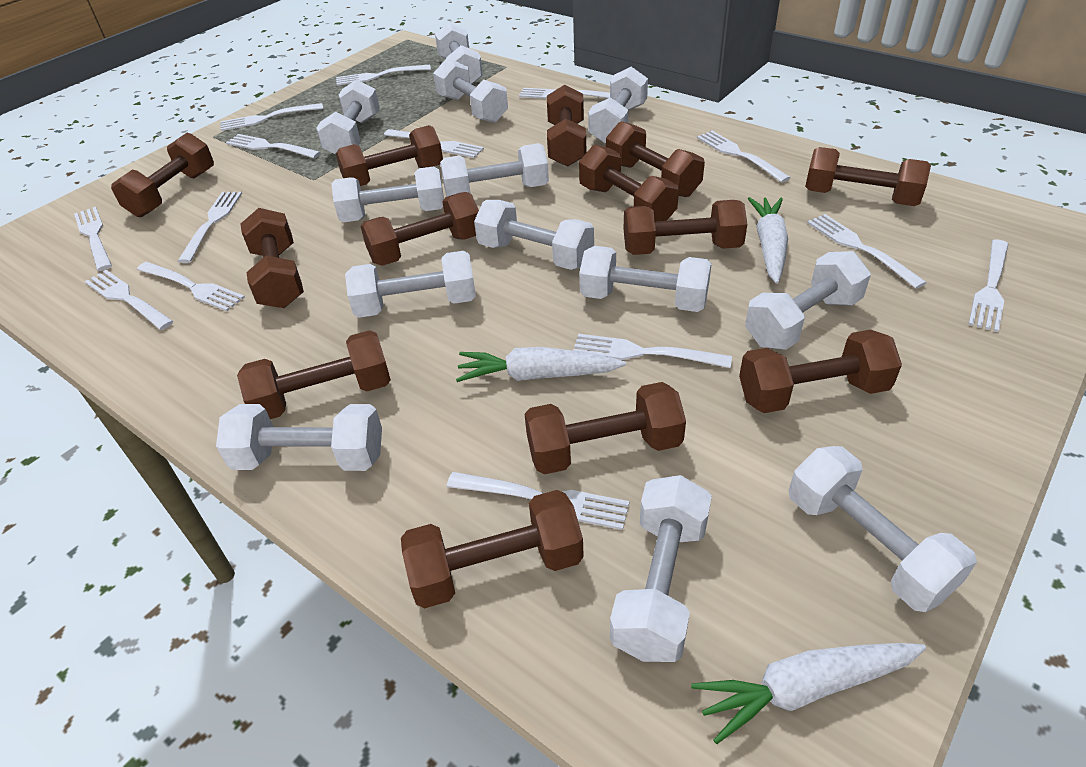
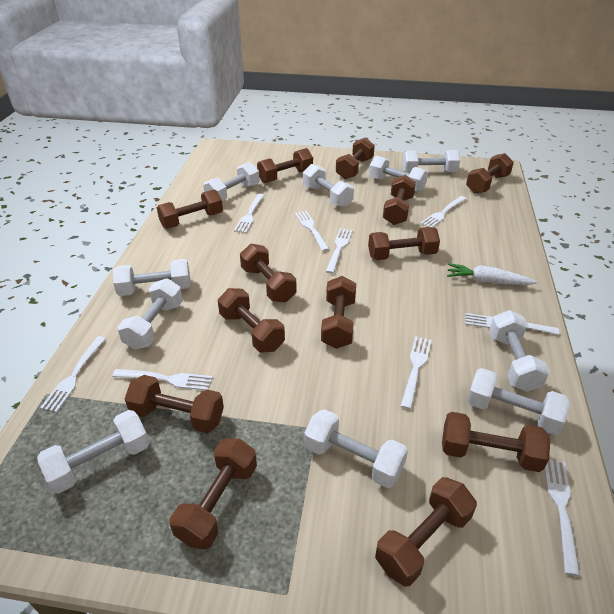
white carrot: [456,347,626,382] [691,643,926,744] [748,197,788,284] = 3 -> [447,263,537,285] = 1
white dumbbell: [216,404,382,471] [316,79,380,155] [331,166,444,222] [345,251,476,318] [433,59,508,123] [435,22,483,84] [440,143,549,197] [474,200,594,270] [579,246,712,312] [588,67,648,144] [610,475,712,662] [745,251,871,350] [789,446,977,612] = 13 -> [37,410,150,494] [113,259,191,296] [118,278,183,350] [203,162,260,201] [303,164,354,208] [304,409,408,488] [369,156,428,192] [402,150,460,173] [467,368,570,435] [489,310,550,392] = 10
white fork: [74,207,112,271] [85,270,173,330] [137,262,245,311] [178,192,242,263] [220,103,323,131] [226,134,321,159] [336,65,431,86] [384,129,484,158] [447,472,629,530] [519,88,610,99] [573,334,732,368] [697,131,791,183] [807,214,927,289] [968,240,1008,332] = 14 -> [40,336,106,412] [112,369,213,390] [234,193,264,233] [295,211,330,251] [326,228,353,274] [401,336,432,410] [420,196,467,227] [465,313,559,335] [544,460,580,576] = 9

